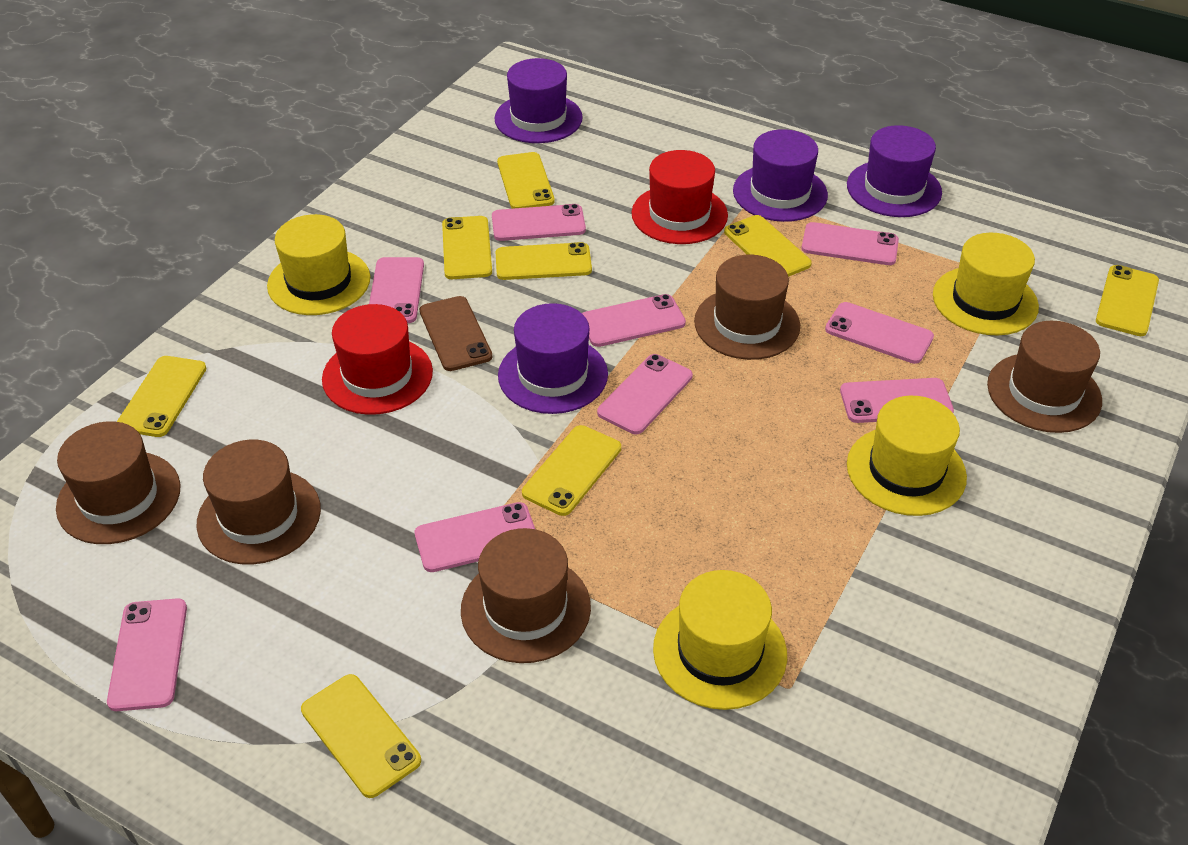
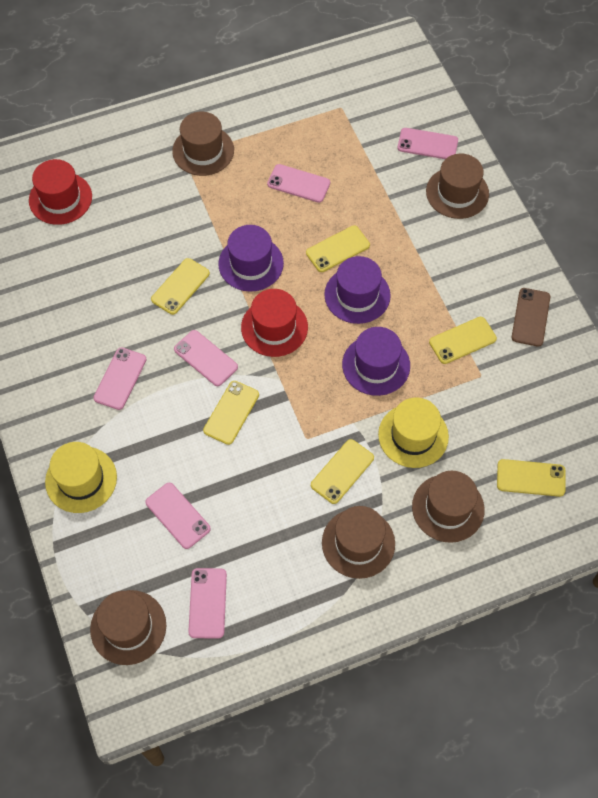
pink phone: [107,598,187,711] [369,257,424,323] [415,502,535,572] [492,204,586,241] [582,294,686,347] [597,354,693,434] [802,222,899,265] [825,302,934,364] [840,378,954,423] = 9 -> [93,347,147,410] [145,483,211,549] [174,330,238,386] [188,568,227,639] [267,164,330,203] [398,128,458,159] = 6
purple hat: [494,58,583,143] [498,303,608,414] [733,129,828,222] [847,125,942,217] = 4 -> [218,225,284,292] [324,256,391,324] [342,327,410,396] = 3
yellow hat: [267,214,370,315] [653,570,787,710] [847,396,967,516] [933,233,1039,335] = 4 -> [45,442,117,513] [378,397,449,468] = 2
yellow phone: [117,356,207,437] [301,674,421,798] [442,216,492,279] [495,242,592,280] [497,152,555,209] [522,425,621,516] [724,215,812,277] [1096,265,1159,336] = 8 -> [151,258,210,315] [203,381,259,445] [306,225,370,272] [311,439,374,504] [429,317,497,364] [497,459,565,497] = 6

